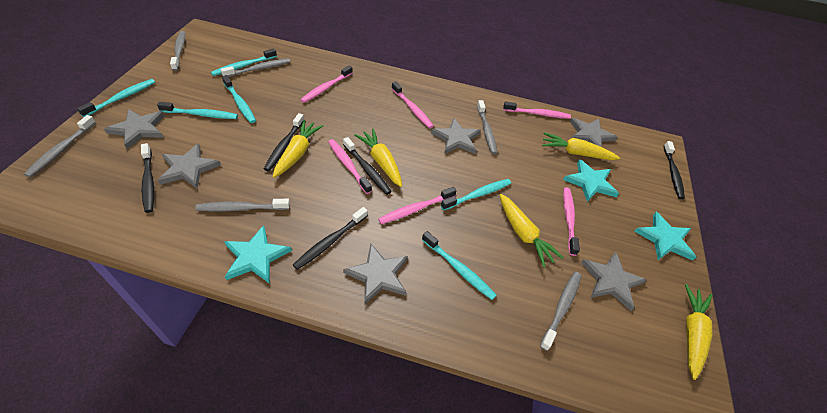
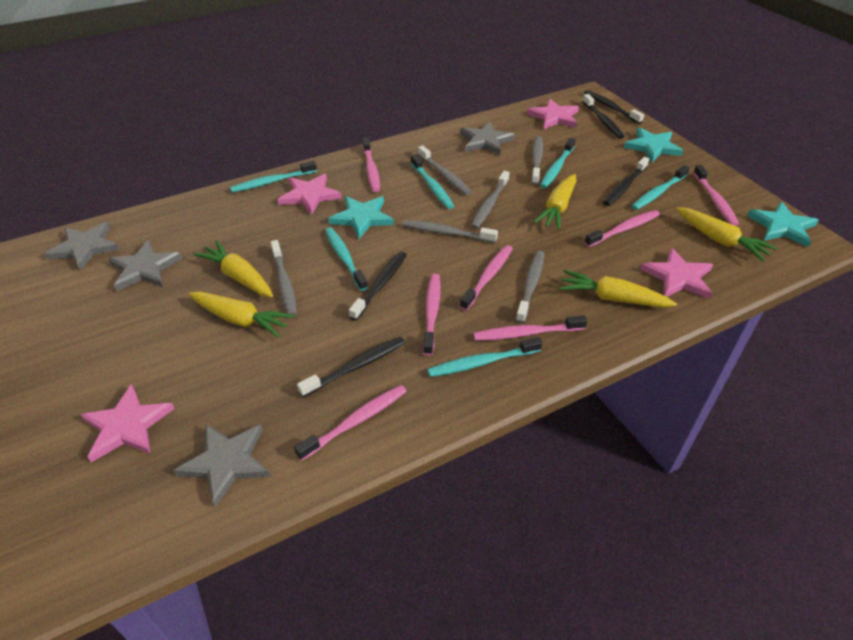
grey star: [104,109,165,149] [158,143,221,188] [343,244,408,305] [431,118,481,154] [570,118,618,147] [581,252,647,311] = 6 -> [44,222,120,271] [108,240,182,291] [173,424,270,507] [460,122,515,155] = 4
pink star: none = 0 -> [81,384,175,462] [278,174,341,215] [527,99,579,129] [640,248,713,299] = 4
pink toothbrush: [300,66,353,103] [328,139,372,194] [378,187,457,224] [391,82,434,128] [503,102,571,119] [563,187,580,256] = 6 -> [294,385,407,461] [363,137,380,192] [423,274,441,356] [460,245,513,311] [473,315,587,341] [584,210,660,247] [693,165,739,226] = 7

